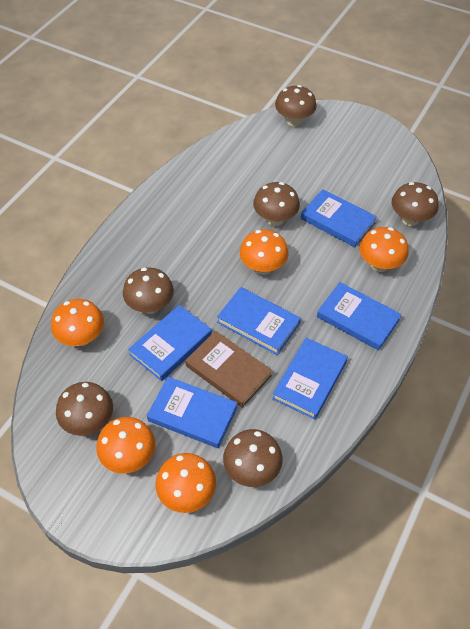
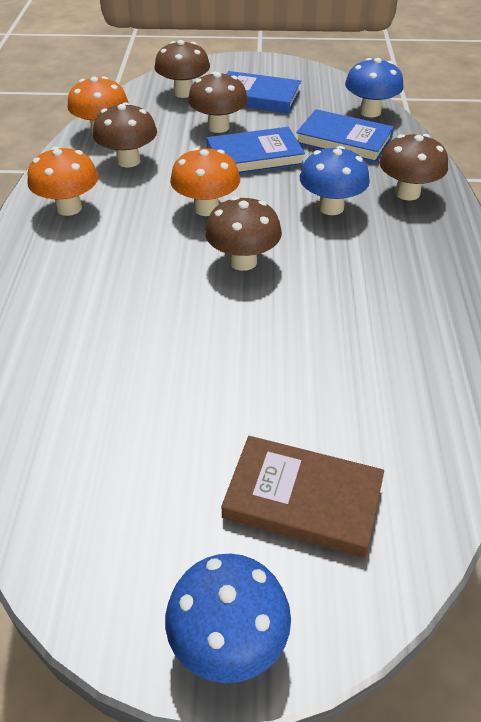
blue book: [128,305,212,381] [147,377,237,448] [217,287,301,355] [272,338,348,420] [301,189,377,247] [317,282,402,351] = 6 -> [207,127,305,174] [227,71,301,113] [296,109,394,163] = 3
blue mushroom: none = 0 -> [165,554,291,683] [300,146,370,215] [345,58,404,117] = 3
brown mushroom: [56,382,113,436] [123,267,174,314] [223,429,283,487] [253,182,300,226] [275,85,317,126] [391,182,438,226] = 6 -> [93,102,157,167] [154,40,210,98] [188,72,248,133] [205,196,282,271] [379,134,448,200] = 5
orange mushroom: [51,299,104,346] [96,417,155,474] [155,453,216,513] [240,230,289,275] [359,227,409,272] = 5 -> [27,147,99,216] [67,76,128,135] [170,147,240,216] = 3

